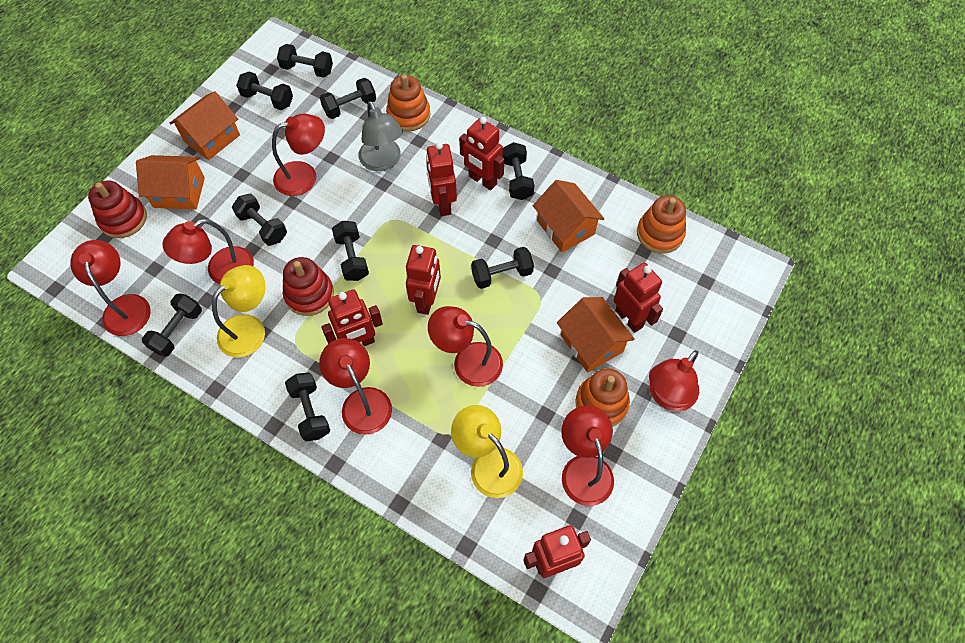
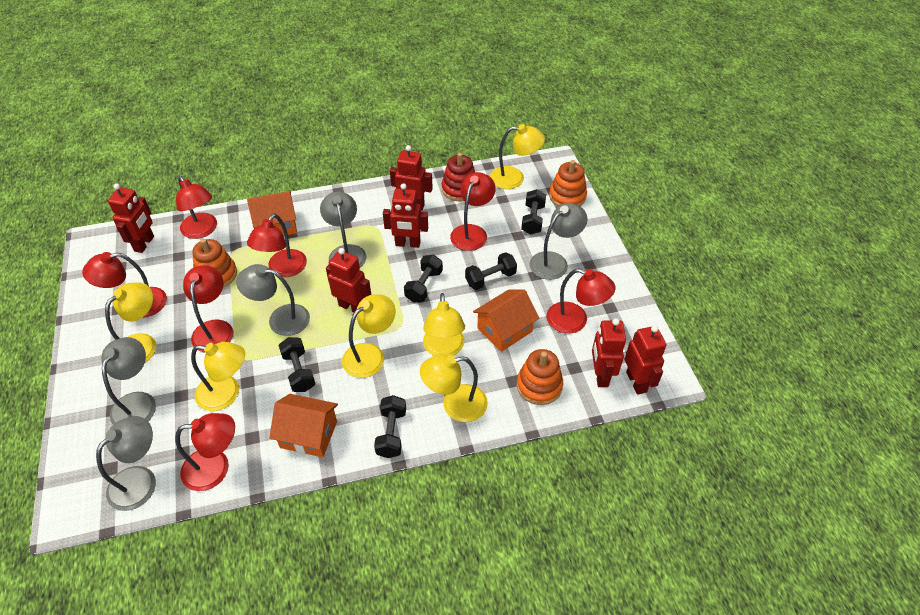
black dumbbell: [142,293,202,357] [232,194,287,246] [236,71,293,110] [277,44,333,78] [285,373,330,442] [320,78,376,119] [332,221,369,281] [471,247,534,289] [503,142,534,200] = 9 -> [279,337,315,392] [374,395,406,458] [404,255,443,302] [465,252,517,290] [521,189,546,235] = 5
grey lamp: [359,101,403,171] = 1 -> [96,416,156,511] [101,337,156,424] [236,264,310,336] [320,191,366,268] [530,203,587,280] = 5
orange house: [136,155,205,209] [170,91,240,160] [533,180,605,252] [557,297,635,373] = 4 -> [247,191,297,236] [269,394,338,457] [473,289,539,352] = 3
red stacking toy: [88,180,147,238] [283,257,334,316] = 2 -> [442,153,475,201] = 1
yellow lamp: [212,265,266,358] [451,405,523,498] = 2 -> [105,282,156,364] [191,342,245,411] [342,294,395,378] [420,354,488,422] [423,293,465,356] [490,124,545,189] = 6

